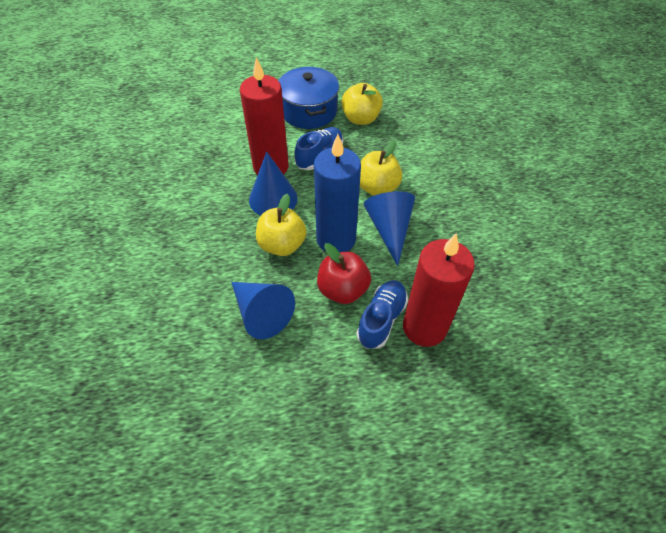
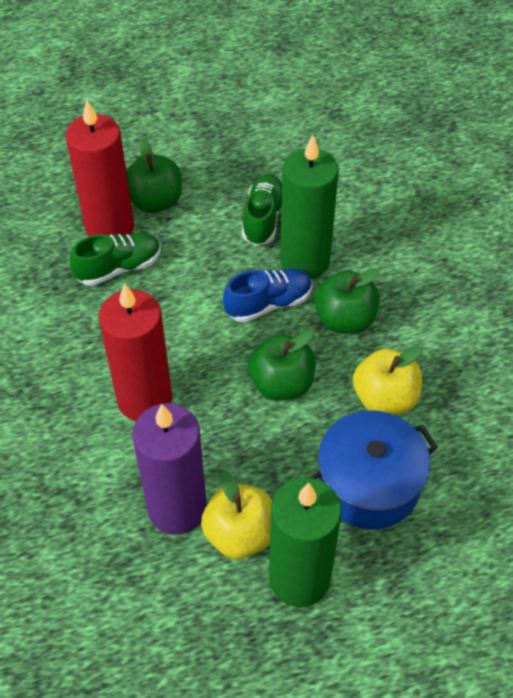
blue candle: [314,134,361,252] = 1 -> none = 0
blue cone: [231,282,295,339] [249,151,297,216] [364,191,415,266] = 3 -> none = 0
blue shoe: [294,127,343,170] [356,280,408,349] = 2 -> [223,268,312,322] = 1
green apple: none = 0 -> [126,138,182,213] [248,330,316,401] [314,268,380,334] = 3
green candle: none = 0 -> [269,477,342,607] [280,135,339,279] = 2
green shoe: none = 0 -> [69,233,161,286] [242,174,282,246] = 2
purple candle: none = 0 -> [132,403,207,535] = 1
red apple: [317,243,371,304] = 1 -> none = 0
yellow apple: [256,194,307,256] [341,83,383,125] [360,141,402,196] = 3 -> [201,471,272,559] [353,346,423,415] = 2

